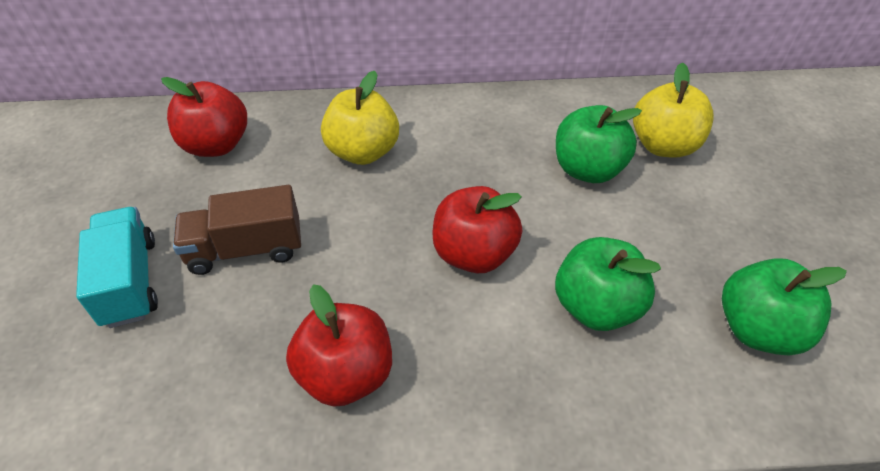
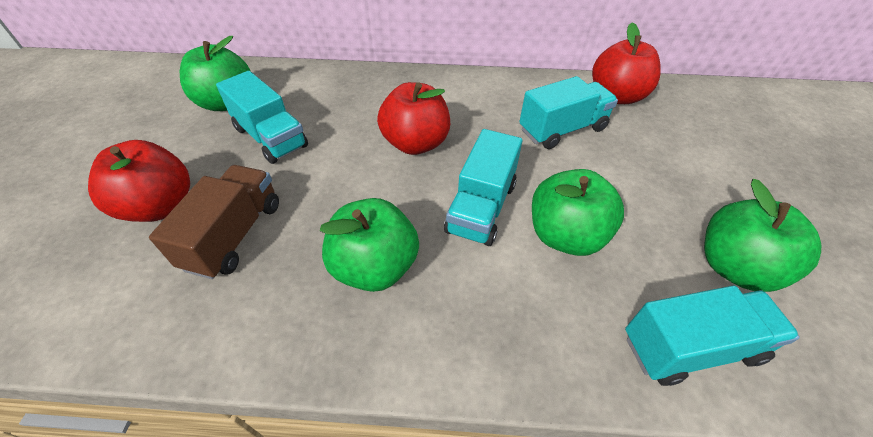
green apple: [555,237,661,331] [556,105,642,183] [722,258,847,356] = 3 -> [180,36,250,111] [320,198,419,292] [532,169,624,256] [704,179,821,292] = 4
turquoise truck: [76,207,158,328] = 1 -> [216,71,308,164] [444,129,522,246] [519,76,618,149] [625,286,800,386] = 4
yellow apple: [321,71,399,165] [633,62,714,157] = 2 -> none = 0

